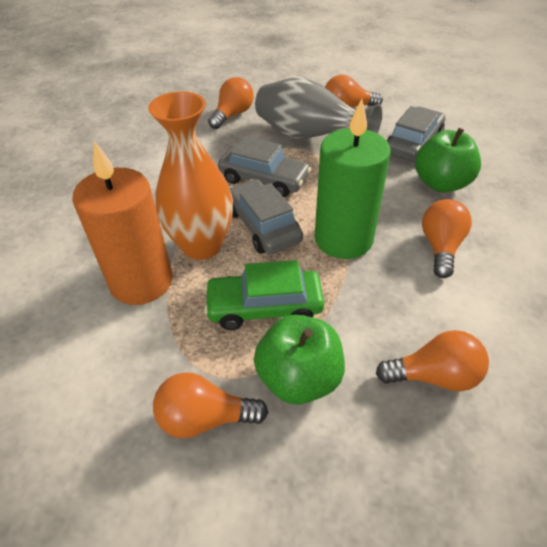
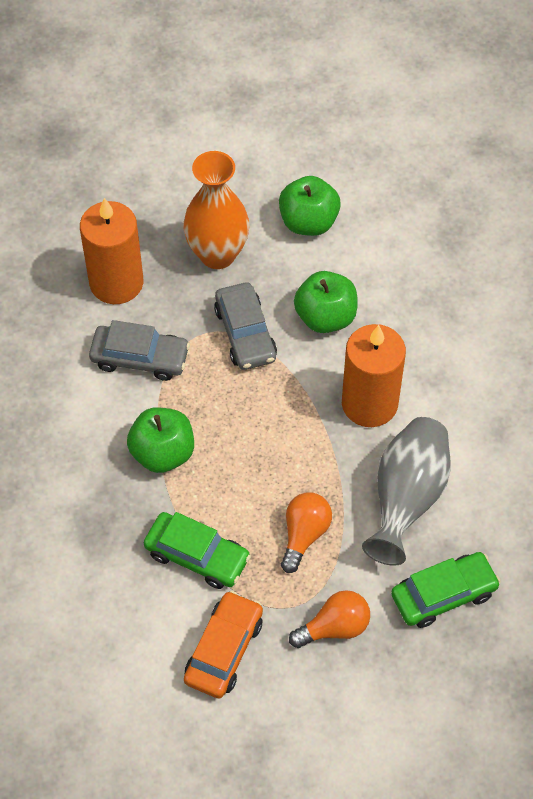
green apple: [254,315,345,405] [415,128,481,193] = 2 -> [127,408,194,473] [279,176,341,236] [294,271,357,333] = 3
green candle: [315,99,391,259] = 1 -> none = 0
green car: [204,260,324,330] = 1 -> [144,512,251,589] [391,552,501,628] = 2
grey car: [218,136,311,197] [229,179,303,254] [387,106,445,162] = 3 -> [89,320,190,381] [214,283,277,370] = 2
orange candle: [72,141,173,305] = 1 -> [80,198,144,304] [342,324,406,427] = 2
orange car: none = 0 -> [184,591,263,698] = 1
orange light bulb: [153,372,268,439] [208,77,254,129] [325,75,383,108] [376,330,489,391] [422,199,472,278] = 5 -> [281,493,332,573] [289,590,370,648] = 2

